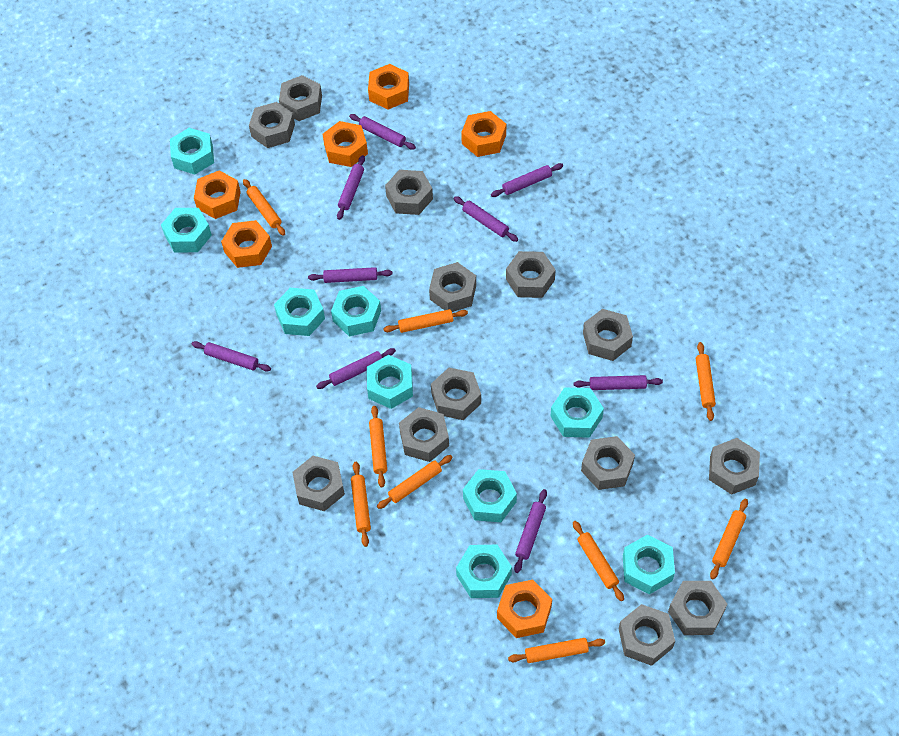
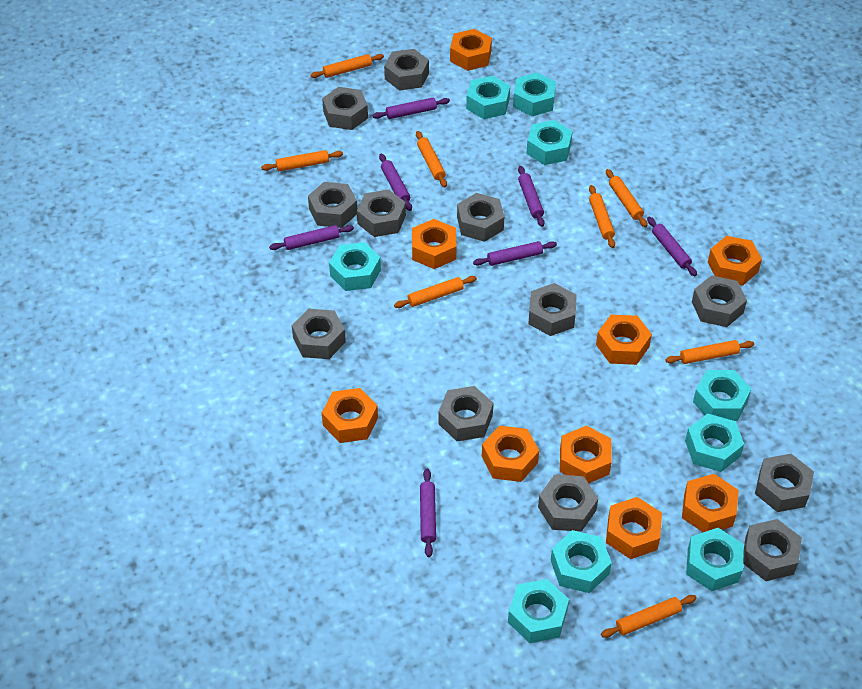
grey nut: [249,102,295,148] [279,75,322,121] [292,456,345,511] [385,170,433,215] [399,407,449,462] [429,262,476,312] [431,368,481,420] [506,251,556,298] [581,436,635,490] [583,309,633,361] [619,604,675,666] [668,581,727,635] [709,438,760,495] = 13 -> [292,309,346,359] [308,182,357,228] [322,87,368,130] [357,189,406,237] [384,49,429,91] [438,386,493,441] [457,193,504,242] [528,283,577,336] [538,474,598,532] [692,275,747,327] [743,519,802,581] [755,454,814,512] = 12
orange nut: [194,170,241,219] [221,220,272,268] [322,121,368,167] [368,64,409,110] [461,111,506,157] [497,580,552,638] = 6 -> [322,388,378,443] [412,219,456,269] [450,29,492,71] [482,425,539,482] [560,425,612,483] [596,315,652,365] [606,497,662,559] [682,474,739,532] [708,236,762,286] = 9
orange rolling pin: [243,179,285,236] [351,462,371,547] [369,406,387,488] [377,455,453,509] [383,309,468,333] [508,638,605,663] [573,521,624,601] [696,342,716,421] [710,499,748,579] = 9 -> [261,150,343,171] [310,54,384,78] [394,276,477,308] [416,131,447,187] [589,185,615,248] [601,595,697,638] [606,169,648,227] [666,340,754,364] = 8
purple rolling pin: [191,341,271,372] [308,267,393,283] [316,348,396,389] [337,155,365,220] [349,114,416,150] [454,196,518,242] [491,163,563,197] [514,489,547,573] [574,375,663,390] = 9 -> [269,225,354,250] [373,98,450,119] [379,154,412,211] [420,469,436,557] [473,241,557,266] [518,166,545,227] [647,217,697,276] = 7

